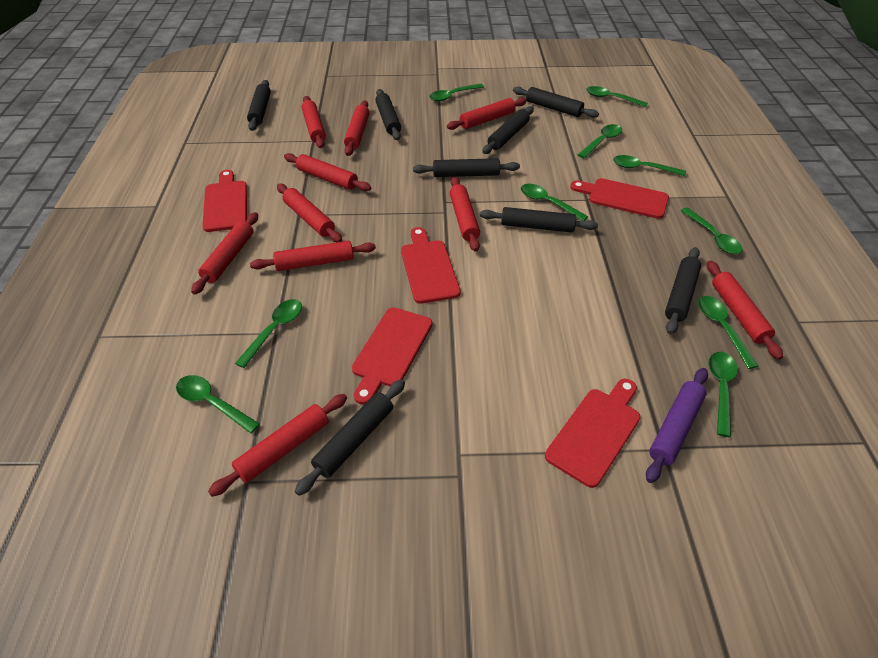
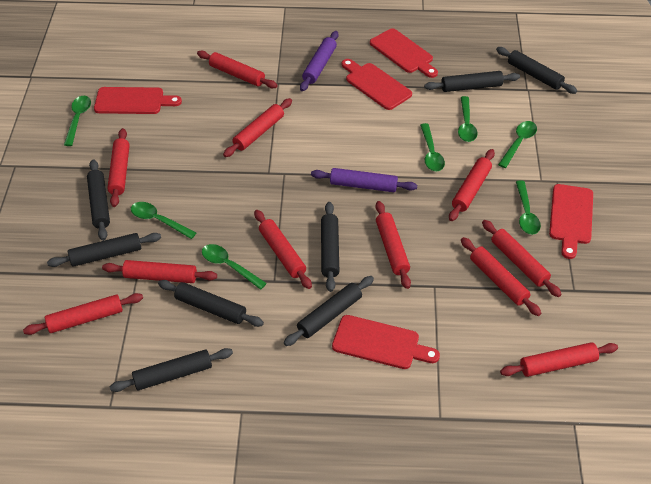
green spoon: [176,375,260,433] [235,299,302,368] [429,83,484,101] [521,184,588,221] [578,124,622,158] [586,86,648,107] [613,155,686,176] [681,208,743,254] [698,296,758,369] [709,352,738,437] = 10 -> [64,96,91,146] [131,202,196,239] [202,244,267,290] [420,123,445,171] [458,96,478,142] [498,121,537,168] [516,181,541,235] = 7
purple rolling pin: [646,368,708,483] = 1 -> [300,31,339,91] [311,168,417,192] = 2
red rolling pin: [191,212,258,295] [208,394,347,497] [250,241,376,271] [277,184,342,242] [284,153,371,191] [301,96,326,148] [344,100,370,156] [447,98,527,130] [450,177,480,252] [707,260,783,360] = 10 -> [23,293,143,335] [102,260,217,283] [107,128,130,207] [197,51,278,88] [223,98,292,157] [254,210,312,289] [375,201,411,289] [449,149,495,221] [461,237,541,316] [482,220,562,297] [500,342,618,377] = 11

